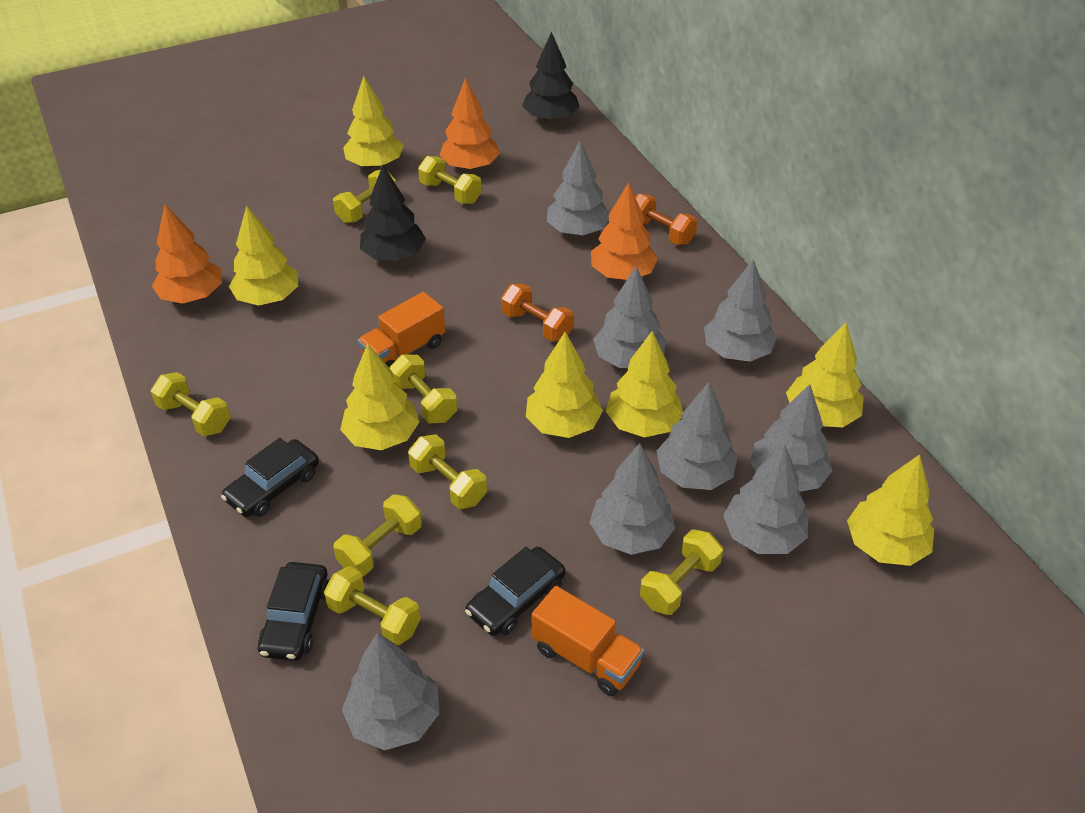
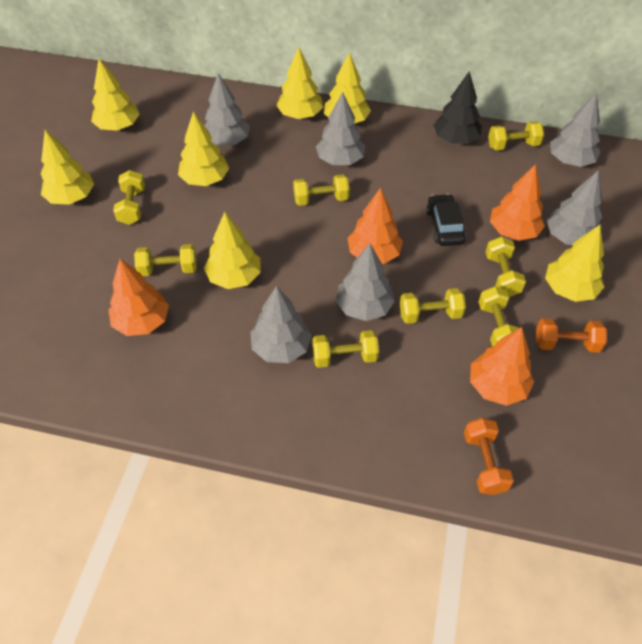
black car: [221,438,319,517] [258,562,329,661] [465,547,566,636] = 3 -> [426,194,466,246] = 1
black tree: [360,165,426,261] [522,31,580,122] = 2 -> [433,71,482,144] = 1
grey tree: [342,632,439,750] [547,140,609,235] [590,443,675,555] [593,267,666,368] [657,382,738,490] [704,259,777,362] [723,444,808,554] [750,384,833,492] = 8 -> [204,73,250,146] [250,286,312,363] [316,92,365,165] [336,243,395,321] [547,170,602,245] [550,92,600,167] = 6
orange tree: [152,204,222,304] [439,78,500,171] [591,182,658,280] = 3 -> [108,259,169,336] [347,187,403,264] [470,327,534,406] [490,164,545,241] = 4
orange truck: [358,292,445,368] [531,586,644,696] = 2 -> none = 0

